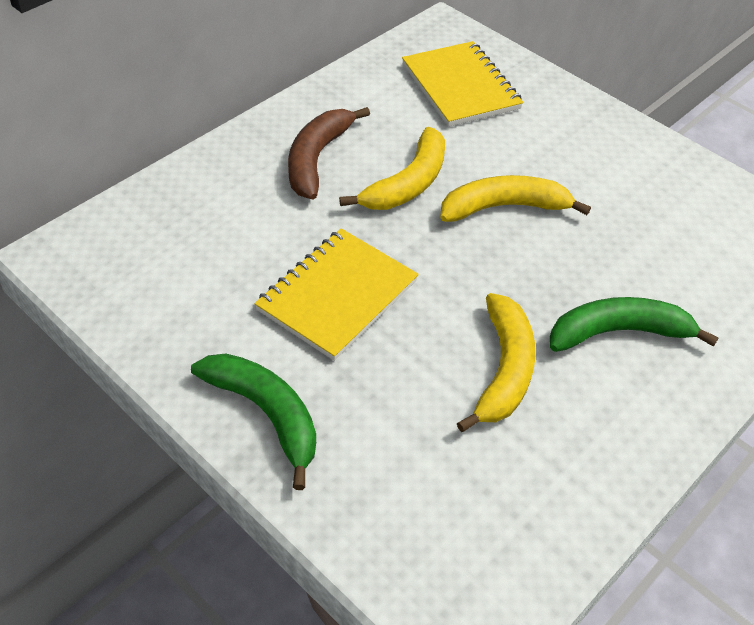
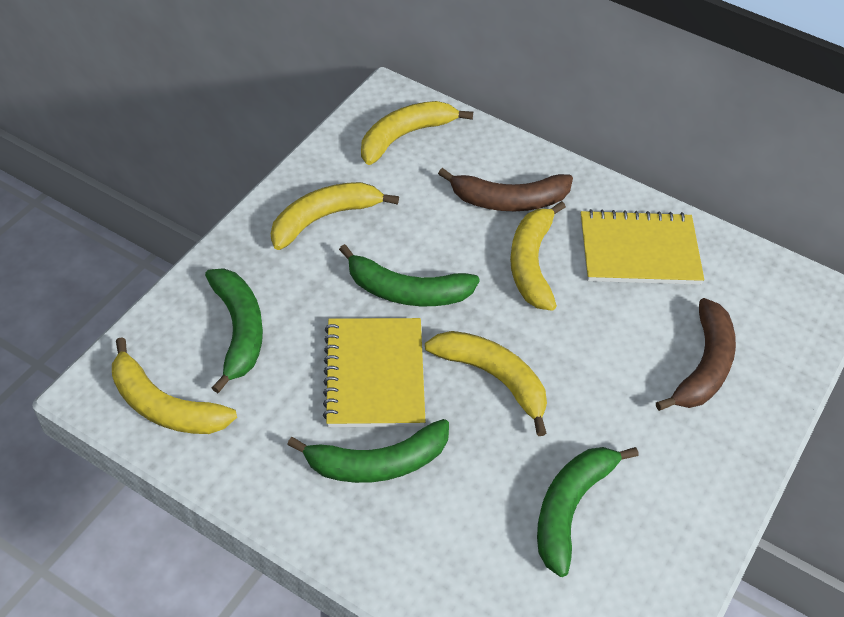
brown banana: [288,107,370,199] = 1 -> [438,168,573,211] [656,298,736,411] = 2
green banana: [191,353,316,490] [550,297,719,352] = 2 -> [205,268,263,393] [287,419,449,483] [339,244,480,306] [537,447,639,577] = 4
yellow banana: [339,127,445,210] [440,175,591,222] [457,293,536,432] = 3 -> [112,337,237,434] [271,182,399,250] [361,101,473,165] [425,331,547,436] [510,201,566,311] = 5

